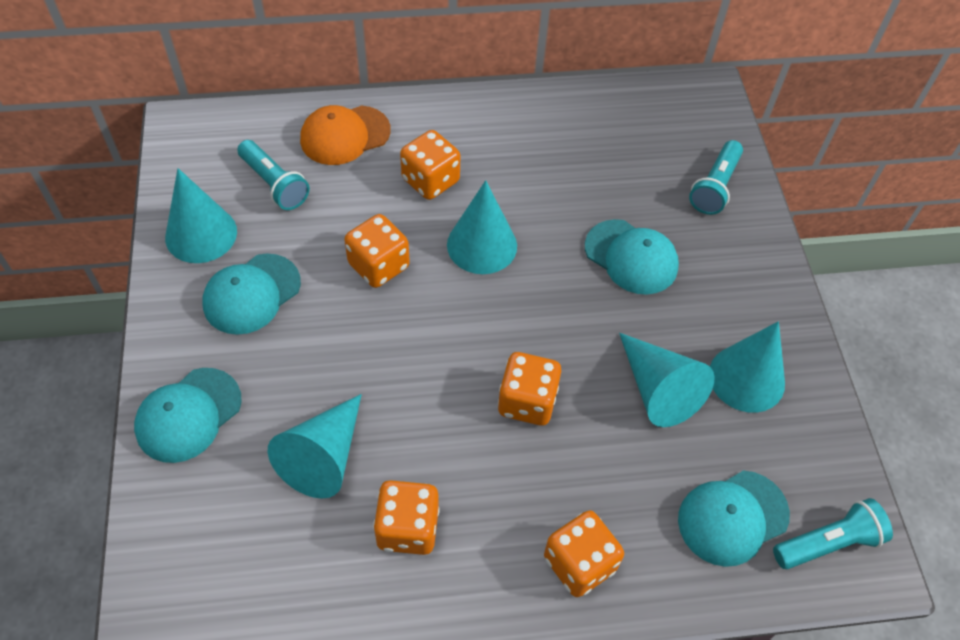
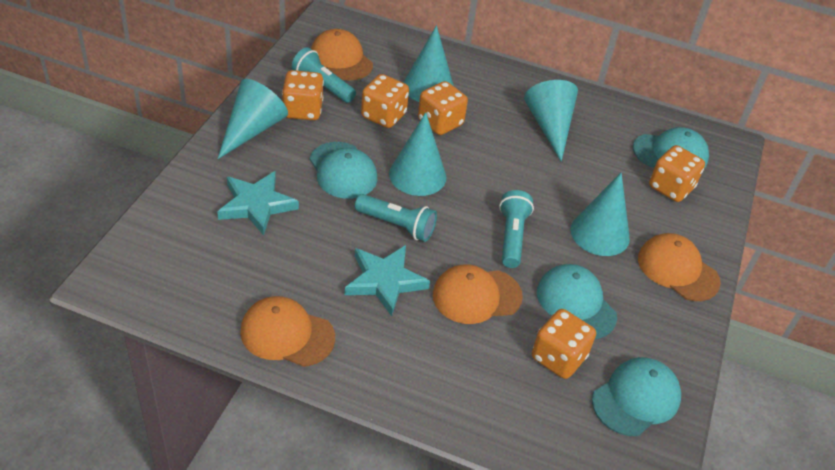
orange cap: [300,105,391,165] = 1 -> [240,296,335,367] [311,29,373,81] [433,264,523,324] [638,233,721,301] = 4
turquoise star: none = 0 -> [217,171,299,235] [345,245,430,316] = 2

